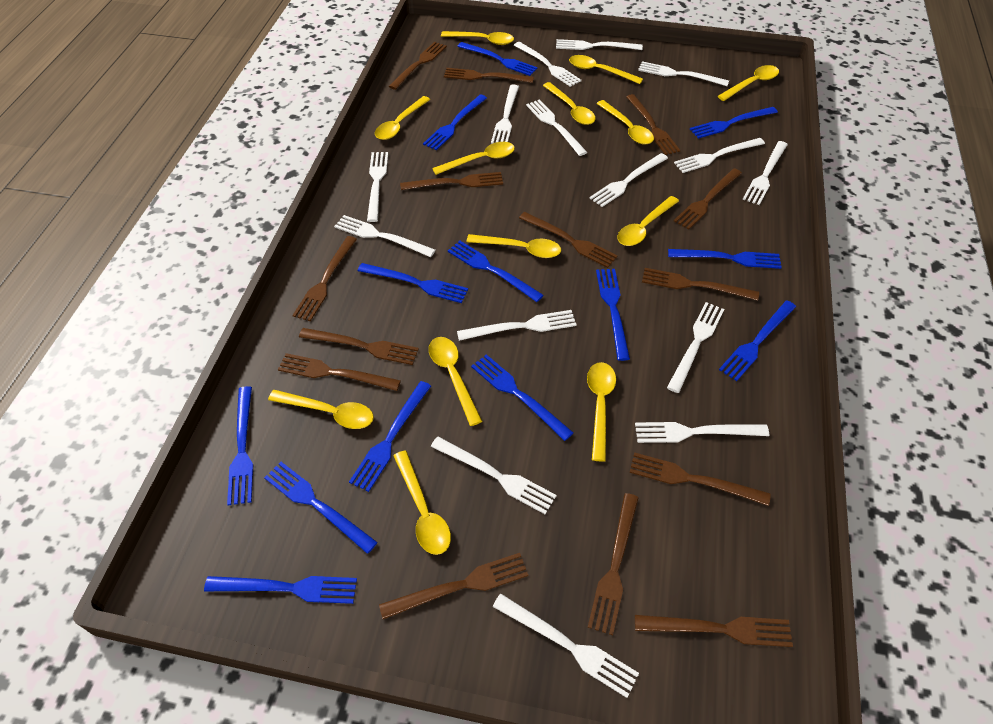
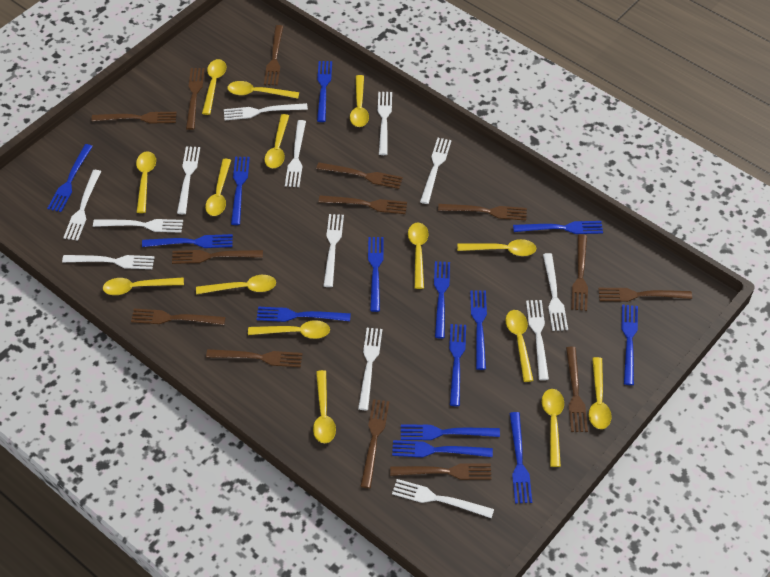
blue fork: [204,576,357,604] [227,386,253,505] [264,462,378,554] [349,381,431,492] [358,263,468,303] [423,94,487,150] [448,241,544,302] [457,42,538,76] [471,354,574,441] [596,269,630,361] [668,249,782,269] [690,107,778,139] [719,300,796,381] = 13 -> [47,144,93,212] [142,234,233,248] [231,157,250,225] [256,307,351,322] [317,61,332,122] [368,237,383,312] [392,440,493,458] [401,424,500,440] [434,261,450,338] [449,324,466,406] [470,291,487,370] [510,412,532,503] [513,221,603,234] [621,304,638,385] = 14
white fork: [334,215,435,257] [367,152,388,222] [431,437,557,514] [457,310,577,341] [491,84,519,144] [492,594,639,698] [514,42,581,87] [526,99,587,156] [556,39,643,50] [590,153,668,207] [635,422,769,443] [638,61,729,86] [667,302,724,393] [674,138,765,173] [743,141,788,205] = 15 -> [62,255,155,269] [63,170,101,241] [93,219,183,233] [177,146,200,214] [224,103,308,120] [285,120,306,187] [323,214,344,287] [358,328,382,410] [378,92,392,155] [392,479,494,518] [420,138,452,204] [526,300,549,380] [543,253,568,331] = 13
yellow spoon: [268,390,374,429] [375,96,430,140] [393,450,451,555] [429,337,483,426] [432,142,515,175] [441,31,514,45] [466,234,561,258] [543,82,596,125] [569,55,643,84] [587,362,616,462] [596,100,654,145] [617,196,679,246] [718,65,779,101] = 13 -> [103,277,184,295] [136,151,156,213] [196,275,276,294] [202,59,226,115] [205,159,231,216] [227,81,299,99] [248,320,330,339] [265,114,289,168] [313,370,336,443] [350,75,369,127] [408,223,429,289] [457,239,536,256] [505,310,534,382] [542,389,564,467] [589,357,612,429] = 15

